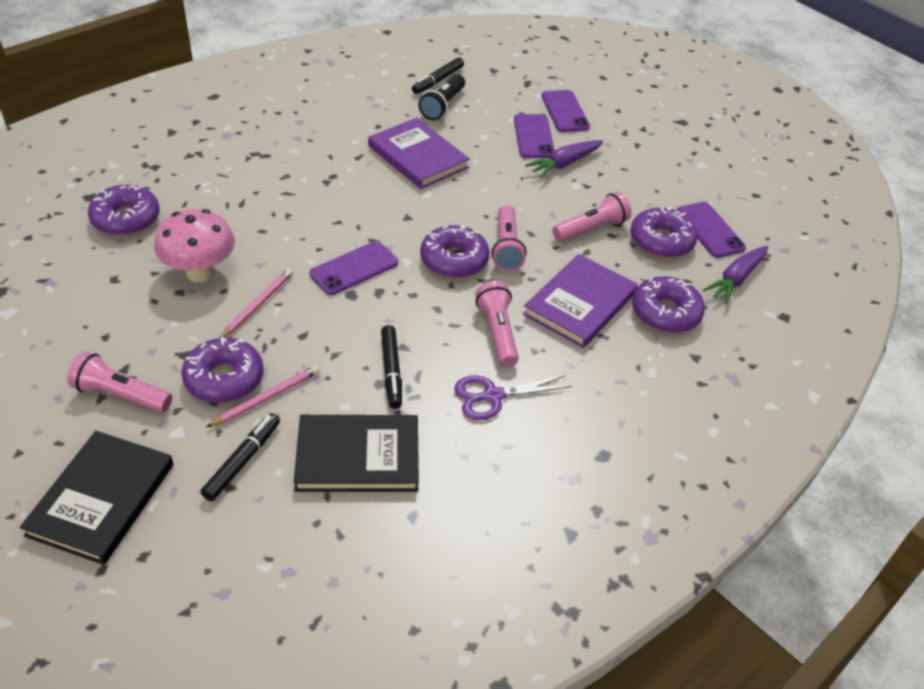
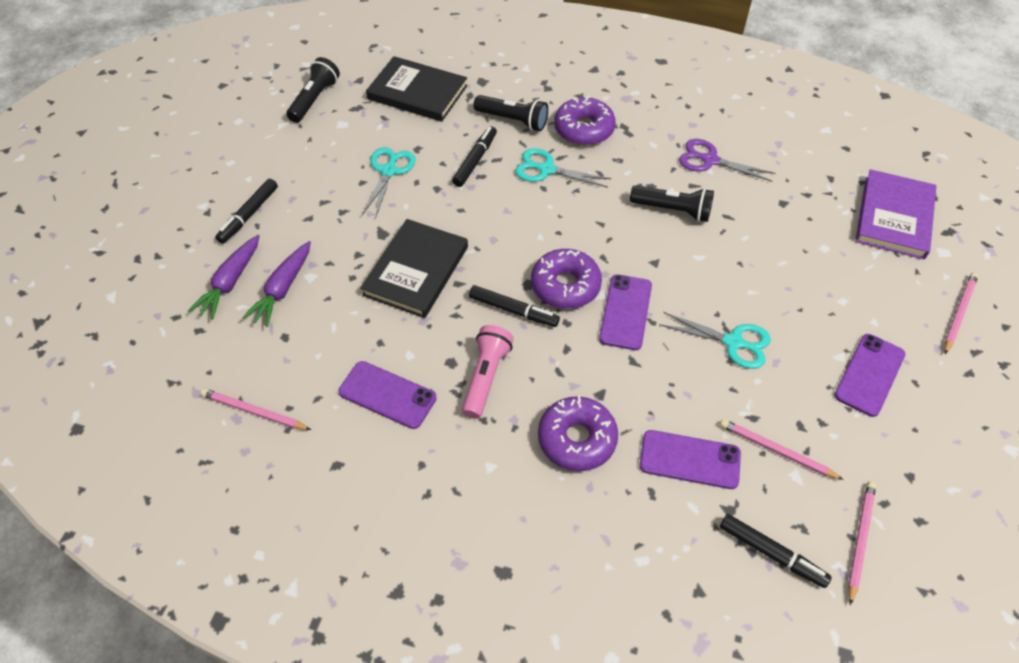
black flashlight: [418,74,465,120] = 1 -> [286,57,340,123] [473,95,548,131] [630,185,714,222] = 3
black marker: [201,413,280,501] [381,325,402,409] [412,57,464,94] = 3 -> [215,179,278,244] [452,126,497,187] [469,285,560,327] [720,514,832,588] = 4
pink flashlight: [67,352,172,413] [475,281,519,367] [491,206,527,271] [552,192,631,242] = 4 -> [462,325,514,419] = 1
pink mushroom: [154,209,235,282] = 1 -> none = 0
pink pencil: [206,366,319,428] [220,268,293,338] = 2 -> [201,389,311,430] [720,419,844,480] [848,481,876,605] [944,273,978,354] = 4
purple book: [368,118,470,189] [523,254,638,348] = 2 -> [855,169,936,259] = 1
purple donut: [88,185,160,236] [181,337,264,403] [420,225,490,278] [630,206,698,258] [632,276,705,333] = 5 -> [531,249,602,309] [538,396,618,471] [554,96,616,145] = 3
turquoise scissors: none = 0 -> [362,147,416,219] [515,148,611,188] [659,312,771,369] = 3

